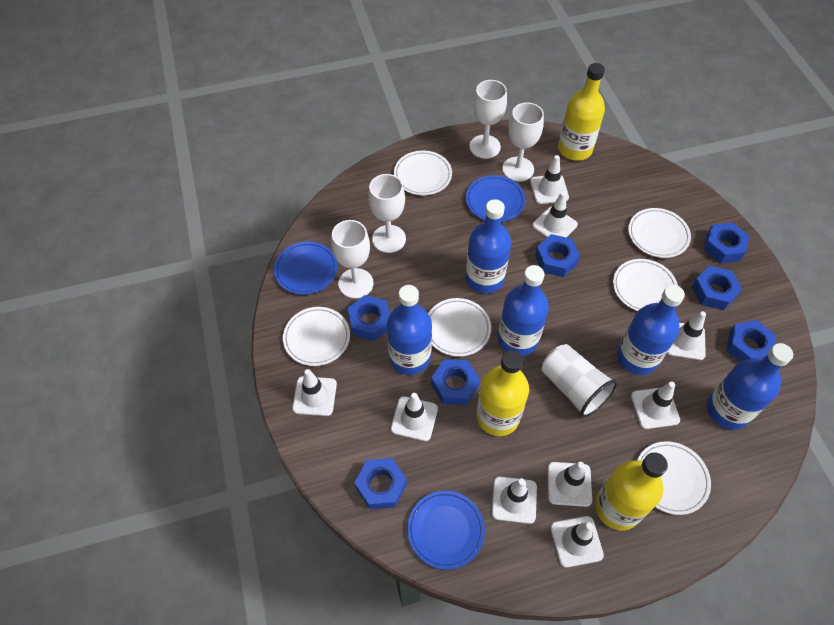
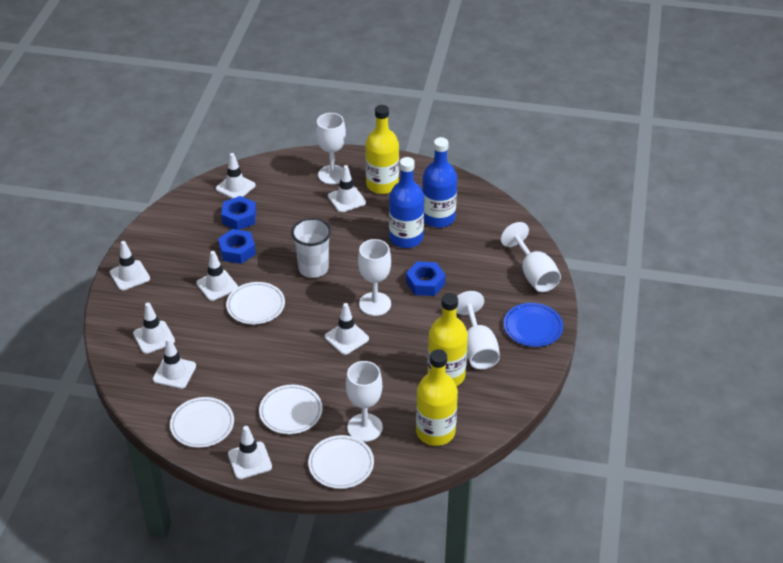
blue bottle: [387,285,432,375] [465,199,511,294] [498,265,549,356] [617,285,685,375] [707,343,793,430] = 5 -> [389,157,424,248] [422,137,457,228] = 2
blue nut: [348,295,390,341] [354,458,407,509] [431,359,480,405] [535,234,580,277] [692,266,742,310] [703,222,750,263] [727,320,776,362] = 7 -> [218,229,256,264] [221,196,257,230] [406,261,446,296] = 3
blue plate: [274,242,338,295] [407,491,485,570] [466,175,526,222] = 3 -> [504,303,563,347] = 1
white goblet: [331,220,374,299] [368,174,406,253] [470,80,507,159] [502,102,544,182] = 4 -> [316,113,346,185] [346,361,383,442] [358,239,391,316] [456,291,500,369] [501,222,561,292] = 5
white plate: [283,307,350,366] [394,151,452,195] [428,298,491,357] [613,259,678,311] [628,208,691,258] [637,441,711,515] = 6 -> [170,397,234,448] [226,282,285,324] [259,385,323,434] [308,435,374,489] = 4
white traffic cone: [292,369,337,416] [391,393,438,441] [492,477,537,524] [530,155,569,204] [532,192,578,237] [547,462,592,507] [550,516,604,568] [631,382,680,429] [667,311,706,360] = 9 -> [110,241,150,291] [133,303,175,354] [153,338,196,389] [196,251,238,301] [216,153,256,199] [228,426,272,479] [325,303,369,355] [328,165,366,213] = 8

